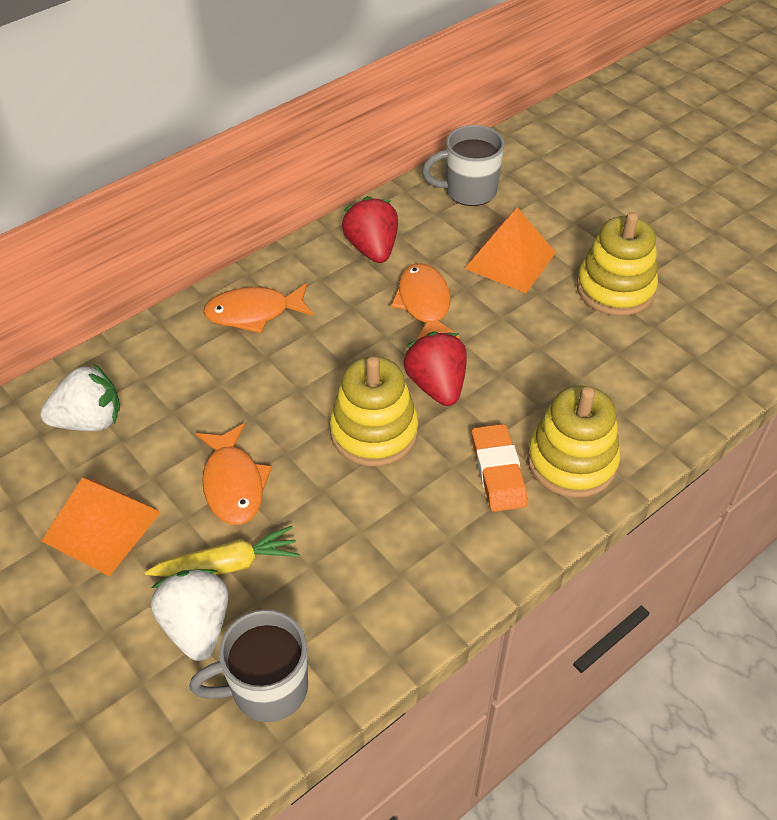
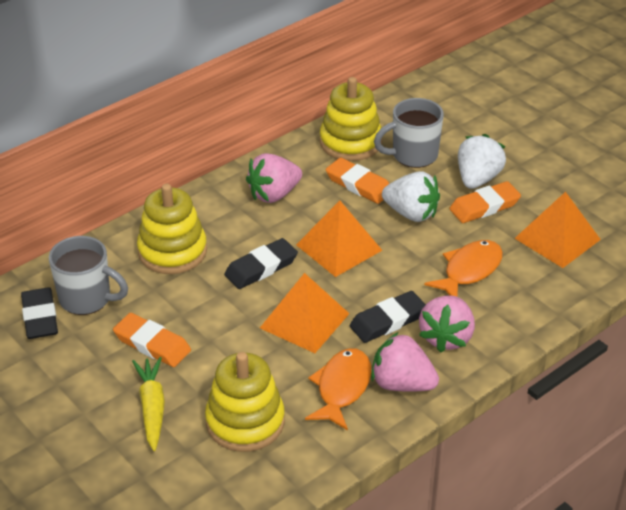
black eraser: none = 0 -> [21,287,58,339] [224,238,298,289] [350,291,426,343] = 3
orange eraser: [472,424,527,512] = 1 -> [113,313,191,367] [326,158,389,204] [449,181,521,223] = 3
orange fish: [196,423,272,525] [203,283,314,333] [391,263,460,340] = 3 -> [305,348,371,430] [424,240,503,297] = 2
orange pyramid: [42,477,161,576] [465,208,556,293] = 2 -> [260,273,350,353] [296,201,382,277] [514,192,601,268] = 3
pink strawberry: none = 0 -> [246,153,302,203] [371,332,439,392] [419,295,475,353] = 3
red strawberry: [342,196,398,263] [404,331,467,406] = 2 -> none = 0

